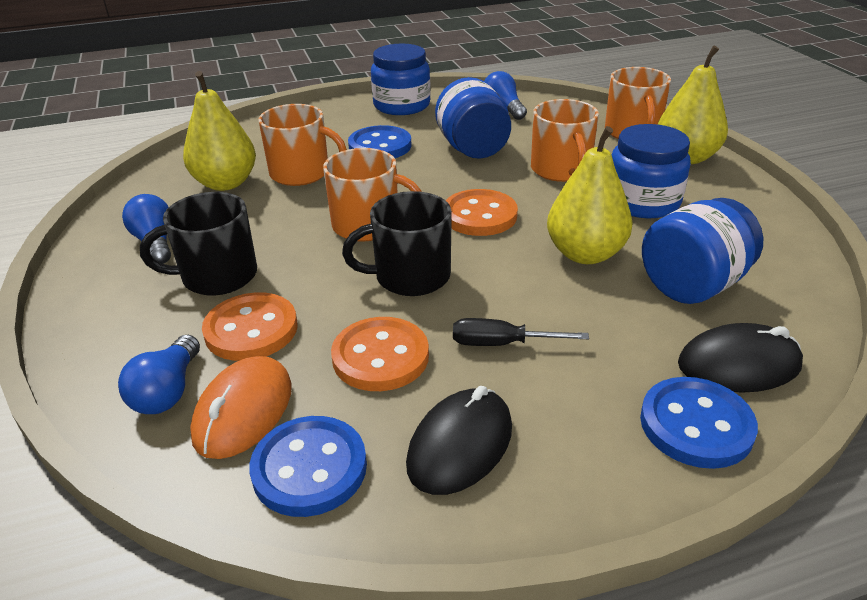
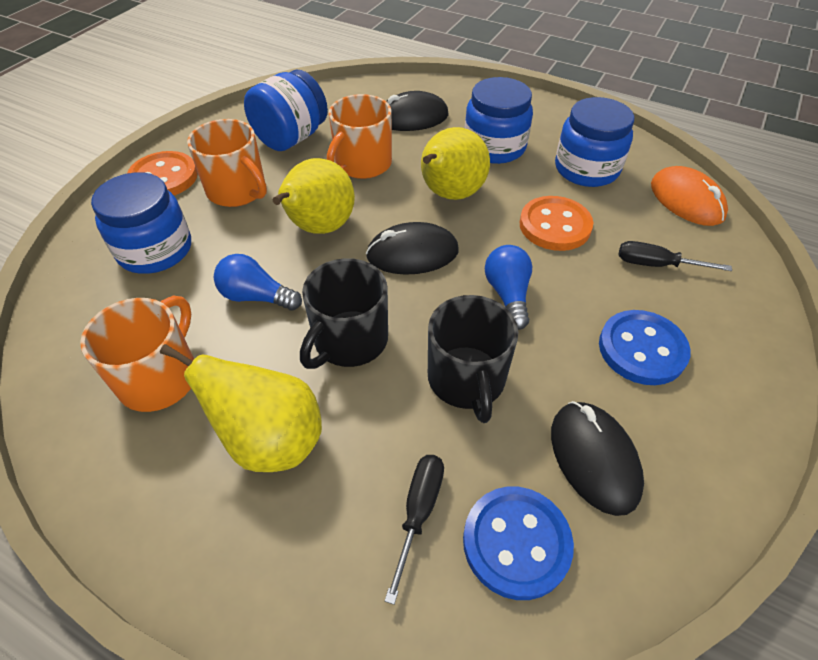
black mouse: [406,386,512,495] [678,323,803,393] = 2 -> [366,222,458,275] [386,91,449,131] [551,401,644,516] = 3
black screwdriver: [453,318,589,346] = 1 -> [385,455,444,605] [618,241,732,271] = 2
blue button: [249,416,367,517] [348,125,412,158] [640,377,758,469] = 3 -> [463,487,574,600] [599,310,691,385] = 2
blue light bulb: [118,335,200,414] [122,194,171,264] [484,71,527,120] = 3 -> [214,254,302,311] [485,245,532,330] = 2
orange button: [202,292,298,361] [331,317,429,391] [446,189,518,236] = 3 -> [127,151,198,195] [520,196,593,251] = 2
orange mug: [258,104,347,186] [323,148,422,242] [531,99,599,182] [605,67,671,139] = 4 -> [80,296,194,412] [187,119,267,207] [327,94,392,179] = 3

